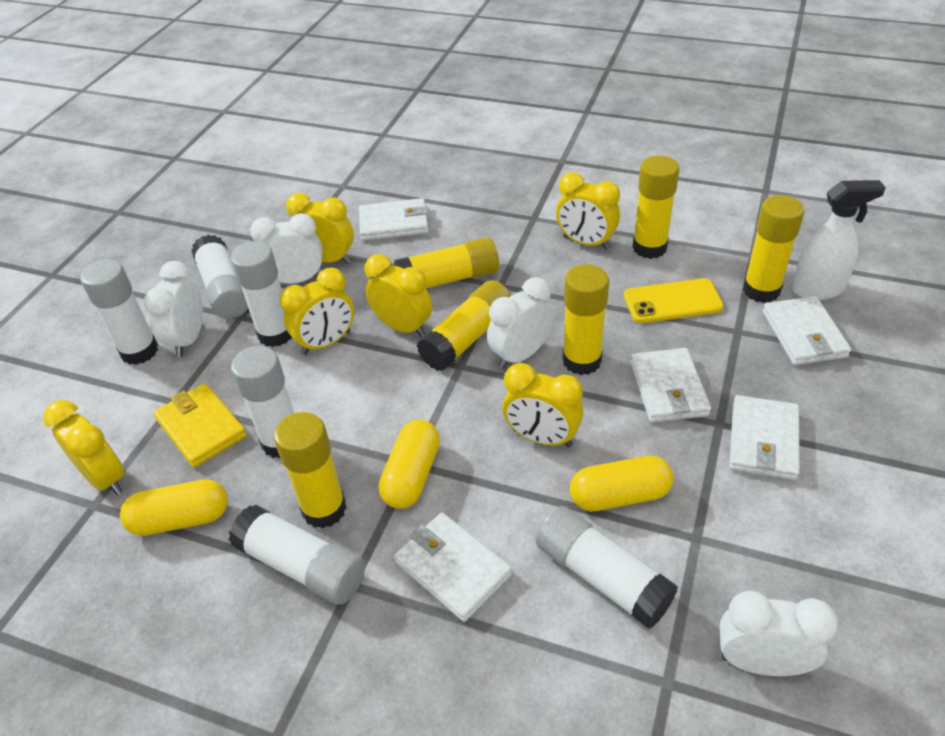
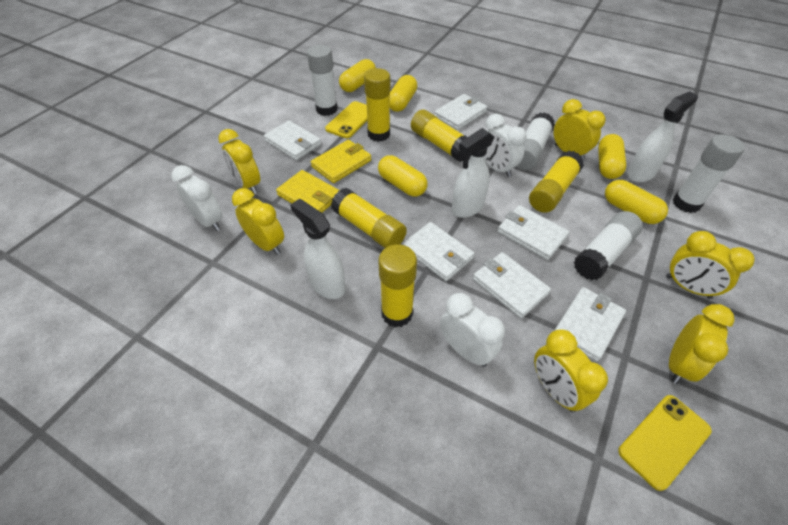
white clock: [144,261,203,357] [250,213,322,283] [487,277,554,369] [720,591,838,676] = 4 -> [172,165,223,231] [440,293,505,367] [484,114,526,177] = 3
white glue stick: [80,259,158,365] [191,235,248,319] [229,505,365,605] [231,241,292,347] [231,346,294,458] [536,506,678,629] = 6 -> [307,45,337,116] [516,112,555,170] [574,211,643,280] [673,134,745,213] = 4
white spray bottle: [792,180,886,300] = 1 -> [290,199,346,299] [452,128,494,218] [627,91,698,182] = 3
white wallet: [359,198,429,241] [394,513,512,622] [630,348,711,423] [729,395,800,480] [763,296,851,365] = 5 -> [264,120,321,160] [403,222,474,281] [434,94,487,130] [473,252,551,318] [498,205,569,260] [554,287,626,361] = 6
yellow capsule: [120,479,228,536] [379,420,440,509] [570,456,674,511] = 3 -> [339,59,376,92] [378,155,428,197] [389,75,417,112] [598,134,626,179] [605,180,668,224] = 5
yellow glue stick: [274,412,347,529] [394,237,499,288] [417,280,511,371] [562,264,609,375] [632,156,680,259] [743,195,805,303] = 6 -> [331,188,407,248] [364,68,390,142] [378,244,417,327] [411,110,468,162] [529,151,584,213] = 5
yellow phone: [624,278,724,323] = 1 -> [325,101,367,138] [618,395,712,491] = 2
yellow wallet: [153,383,247,468] = 1 -> [276,170,339,213] [311,140,371,183] = 2

